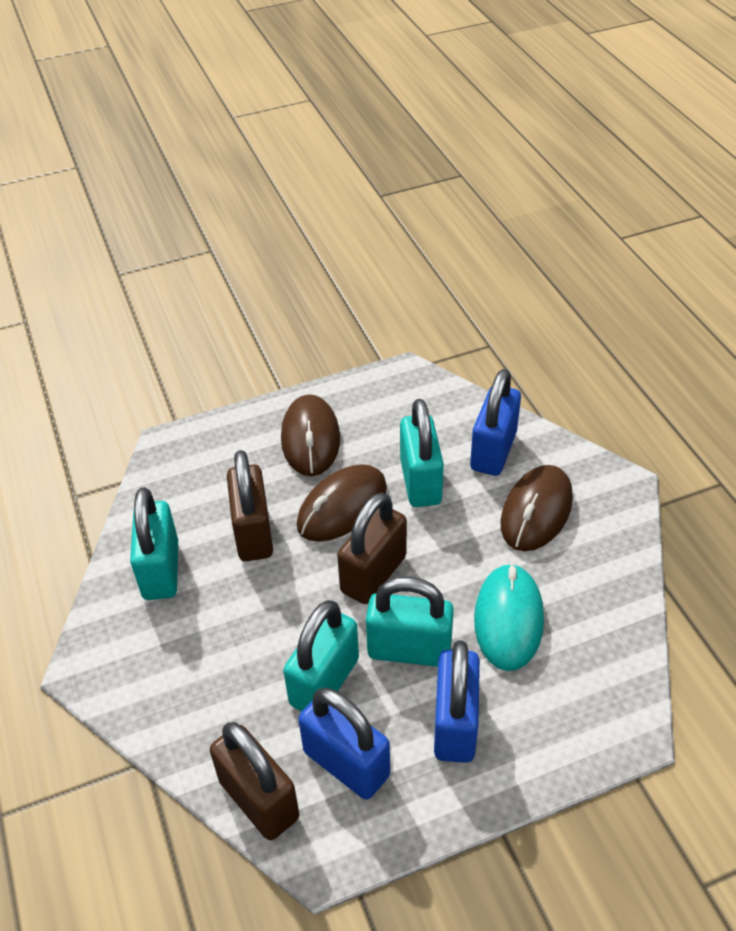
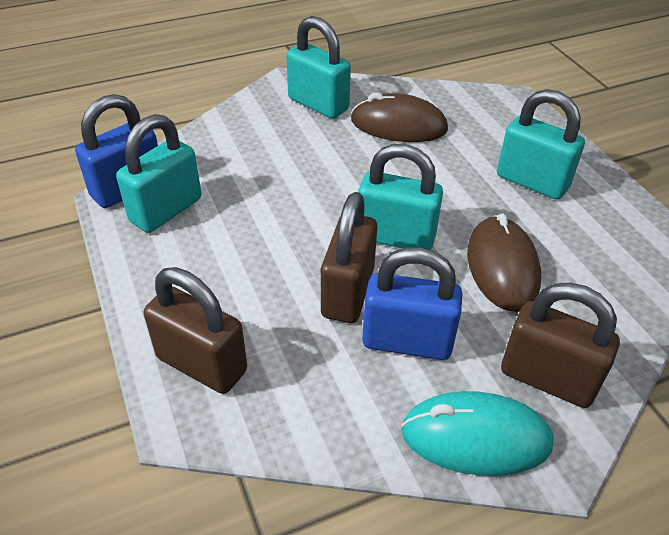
blue padlock: [298,688,390,800] [434,640,480,763] [470,369,521,476] = 3 -> [75,94,158,208] [362,247,463,360] = 2
brown mouse: [281,394,340,476] [297,464,387,542] [501,465,573,551] = 3 -> [351,92,448,142] [467,213,541,312] = 2

